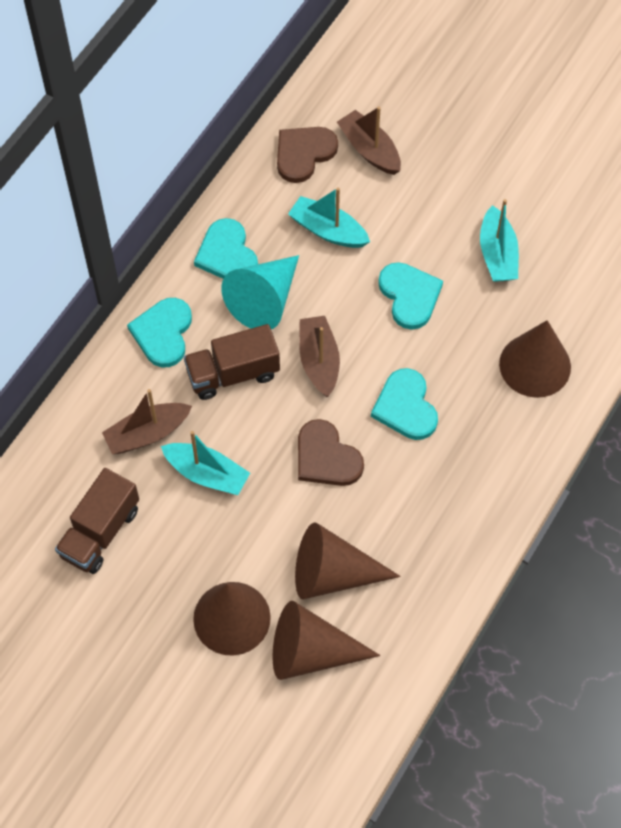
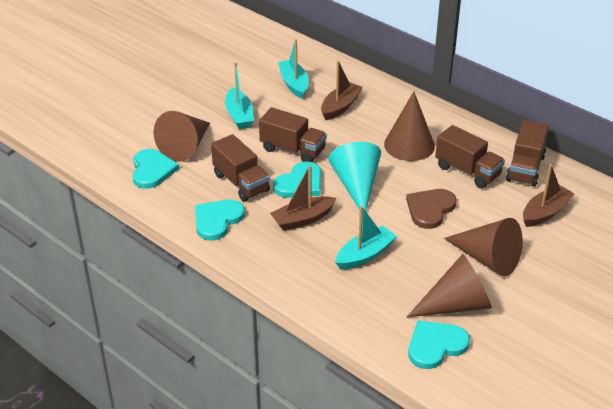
brown heart: [277,127,338,183] [298,419,364,486] = 2 -> [406,189,457,229] = 1
brown truck: [55,468,139,574] [184,324,280,400] = 2 -> [211,134,270,202] [259,107,327,162] [435,125,505,189] [506,120,549,187] = 4

